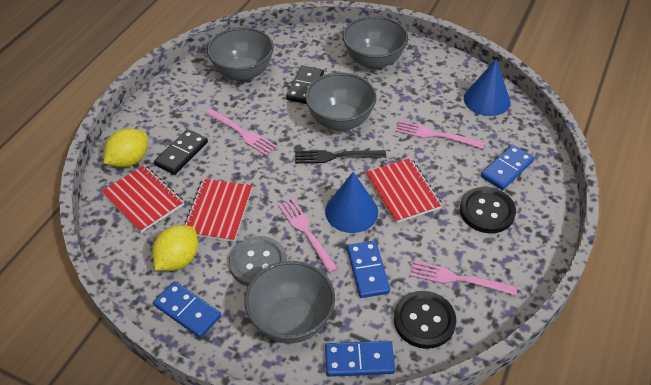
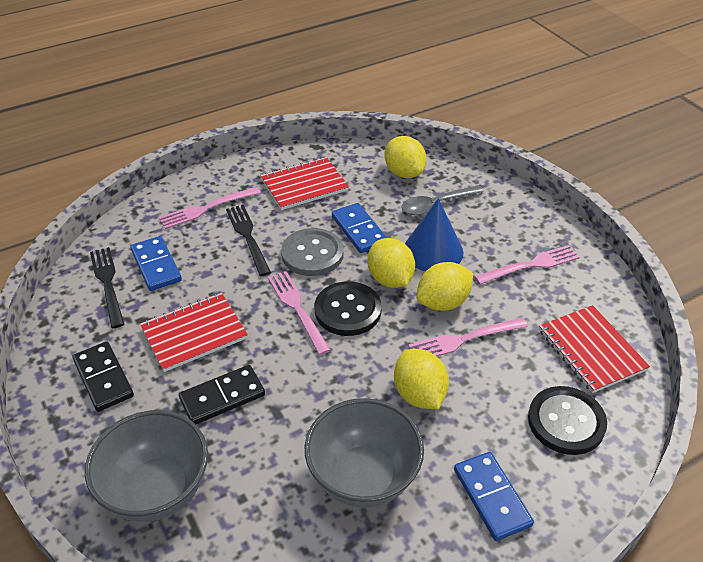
black fork: [295,150,386,164] = 1 -> [90,247,124,328] [226,205,271,276] = 2
blue cone: [325,172,378,233] [464,59,510,116] = 2 -> [405,198,463,271] = 1
blue domino: [153,281,221,338] [325,341,395,377] [347,241,390,298] [481,145,534,190] = 4 -> [130,236,182,291] [332,203,387,253] [454,452,534,541] = 3
grey bowl: [207,27,274,82] [244,261,335,343] [305,73,376,131] [343,16,408,70] = 4 -> [85,410,208,522] [305,398,424,508] = 2
grey spoon: none = 0 -> [401,185,484,215] = 1
yellow lemon: [104,128,148,167] [152,225,198,271] = 2 -> [367,238,415,288] [384,136,427,178] [394,349,449,409] [416,262,473,311] = 4

